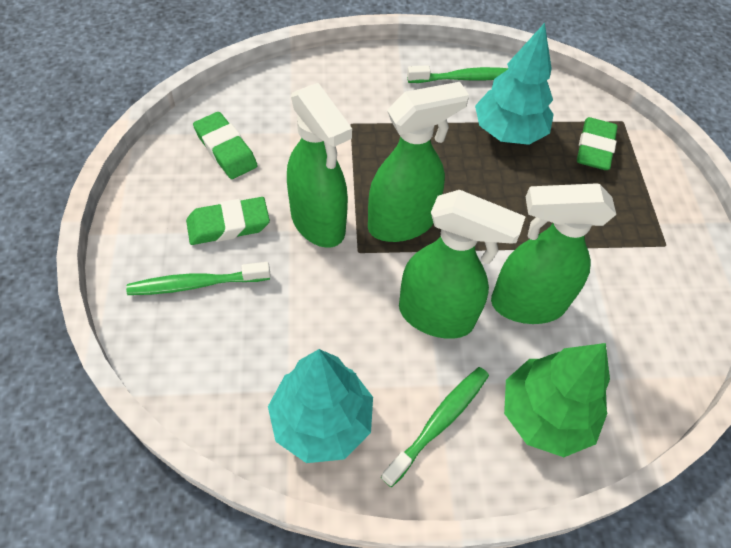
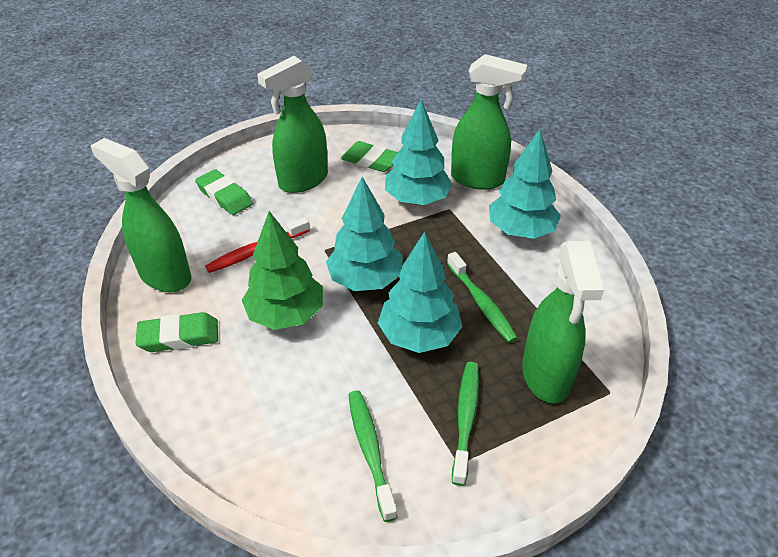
red toothbrush: none = 0 -> [205,217,310,273] = 1
turquoise tree: [268,349,373,463] [475,23,554,145] = 2 -> [326,177,403,291] [378,232,463,353] [385,100,453,205] [489,129,561,239] = 4

